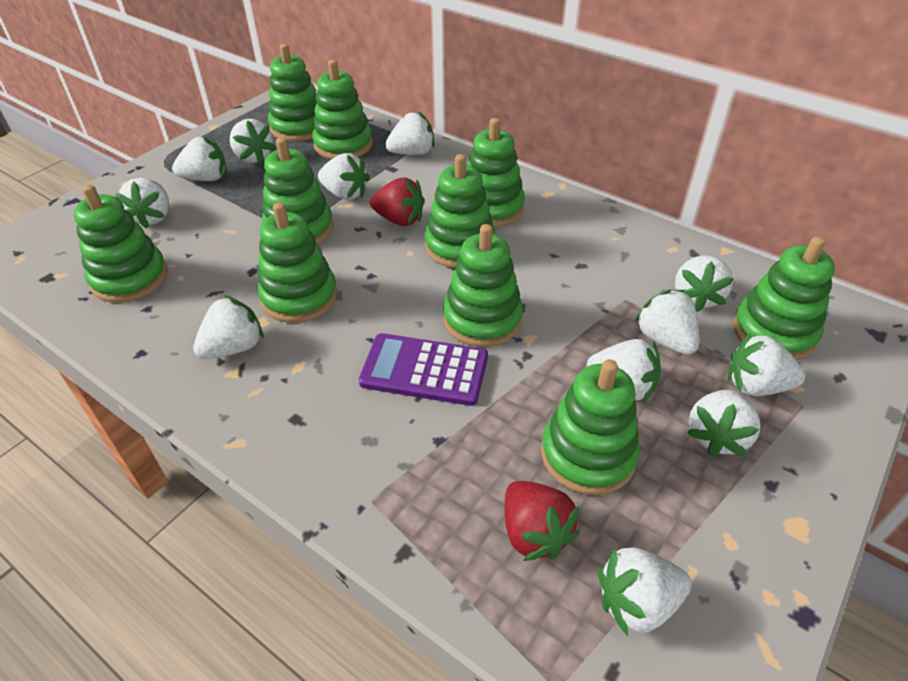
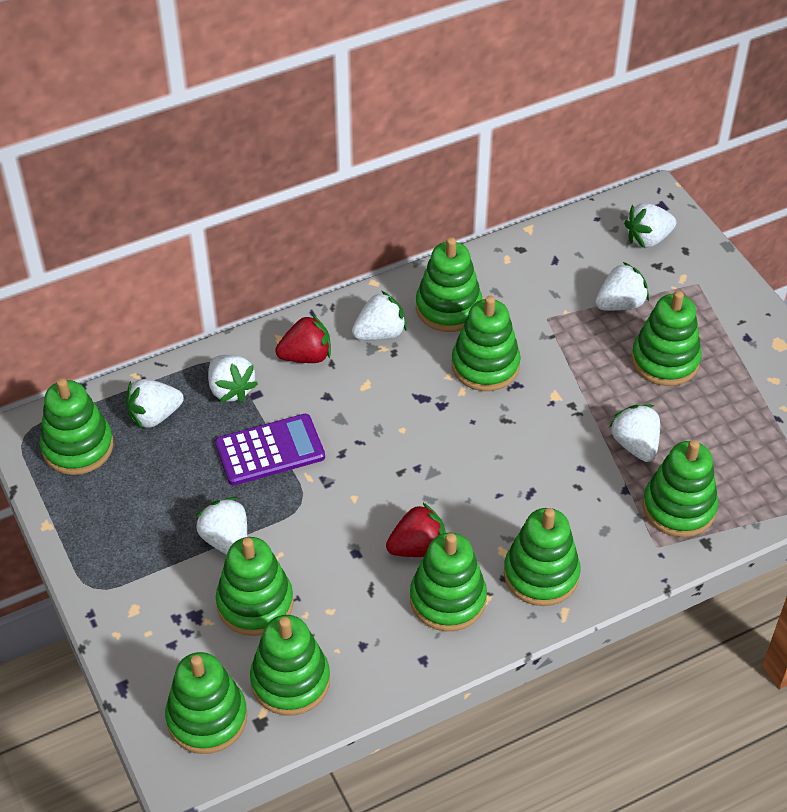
white strawberry: [115,178,169,229] [172,137,227,181] [193,295,264,359] [230,119,276,164] [318,153,370,200] [385,112,435,155] [587,339,661,403] [598,547,692,636] [634,290,699,355] [675,255,734,312] [687,390,761,457] [728,332,805,396] = 12 -> [126,379,184,429] [195,497,247,555] [208,355,258,403] [352,291,407,340] [595,262,649,311] [609,404,660,462] [624,203,676,248] = 7

